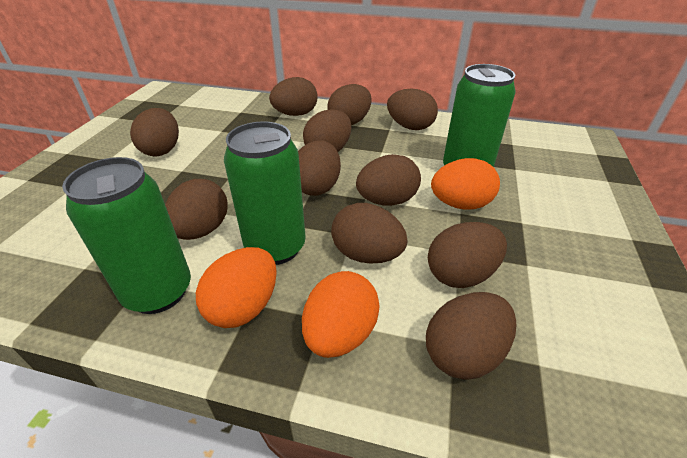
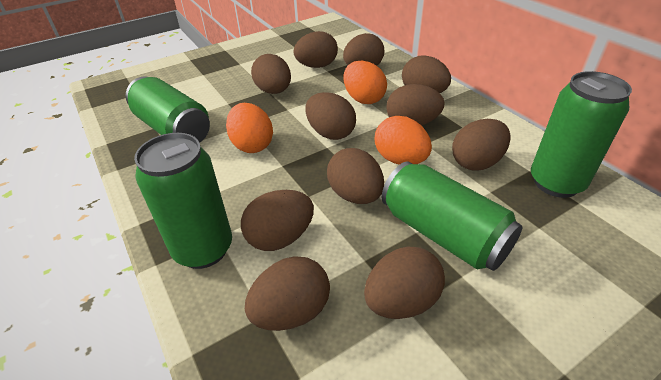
green can: [62,157,191,314] [224,121,306,265] [443,64,516,167] = 3 -> [125,76,210,143] [134,133,232,269] [382,161,522,271] [531,71,632,198] = 4

